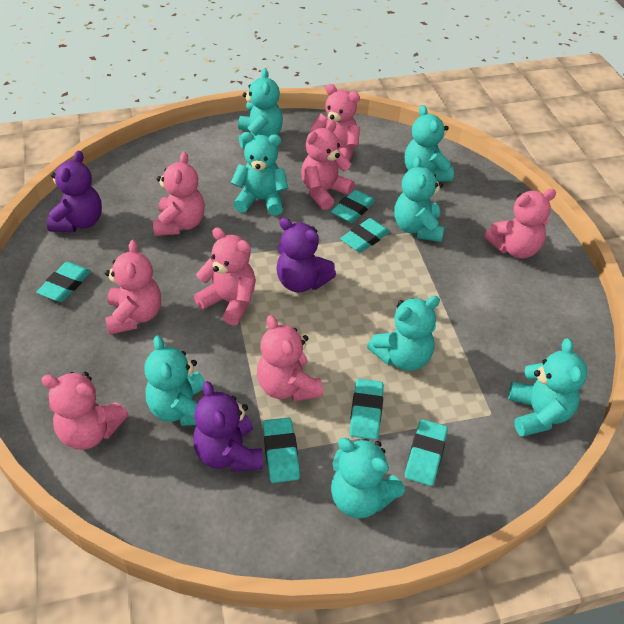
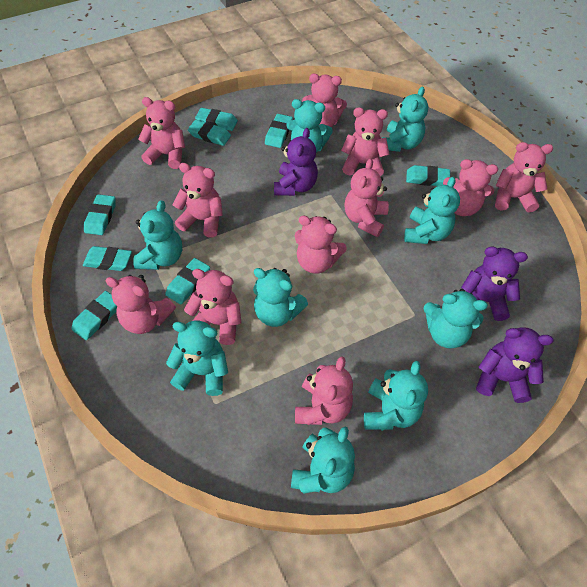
pink teddy bear: [41,372,129,450] [105,240,161,335] [153,152,205,236] [194,227,256,326] [257,315,323,402] [301,120,355,210] [310,84,360,161] [485,189,556,259] = 8 -> [105,275,176,334] [138,97,185,169] [172,163,223,238] [184,269,242,345] [295,215,347,274] [295,356,353,425] [302,74,347,127] [341,107,390,176] [344,158,389,237] [443,159,498,216] [495,142,553,213] = 11
turquoise eraser: [36,262,91,302] [263,417,300,483] [331,190,375,223] [340,218,390,253] [349,379,384,440] [405,419,448,486] = 6 -> [71,291,117,340] [83,246,132,271] [84,194,116,235] [165,258,210,304] [188,120,231,146] [195,108,238,131] [265,114,293,148] [406,165,450,186] = 8
turquoise teddy bear: [144,335,205,426] [231,132,288,216] [238,68,283,149] [331,438,405,519] [367,296,440,371] [394,156,444,242] [405,105,454,182] [508,338,587,437] = 8 -> [133,201,182,270] [166,321,228,396] [253,268,308,327] [287,99,333,153] [291,426,355,494] [364,361,428,431] [382,86,428,152] [404,177,460,244] [423,289,488,349] = 9

